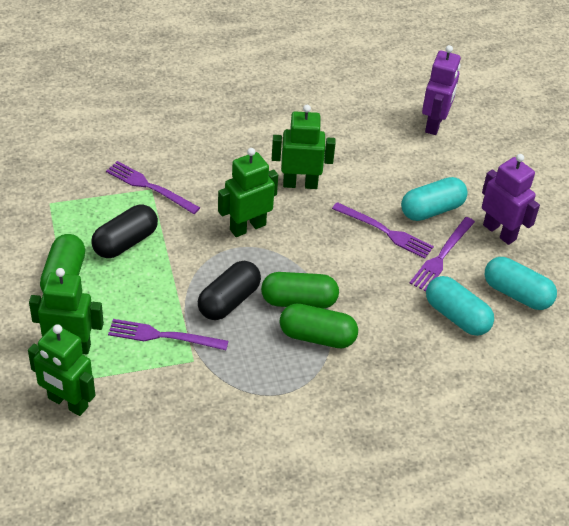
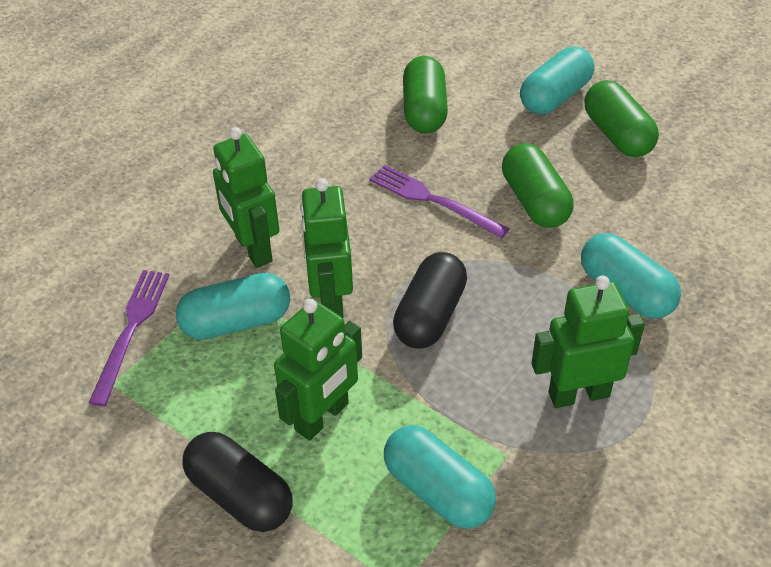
purple fork: [106,161,200,214] [108,319,228,350] [332,202,434,259] [410,217,475,292] = 4 -> [89,270,170,406] [370,165,509,239] = 2
purple robot: [422,45,461,135] [482,154,540,245] = 2 -> none = 0
turquoise capsule: [401,177,468,221] [426,276,494,336] [485,257,557,310] = 3 -> [176,273,290,340] [384,425,496,529] [520,47,594,114] [581,233,681,319] = 4

